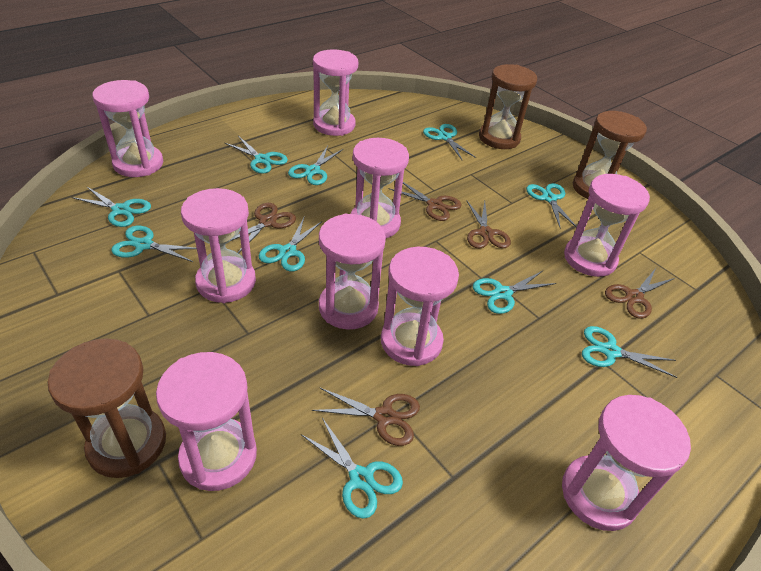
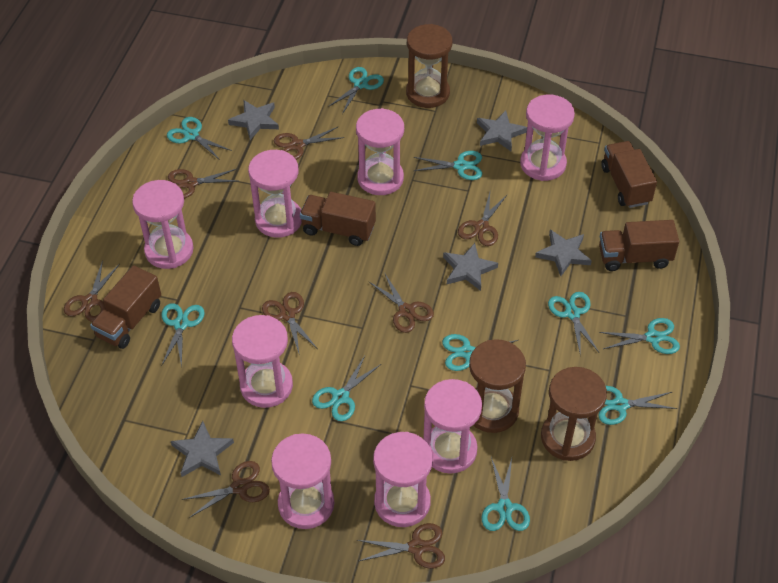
brown scissors: [231,203,296,253] [312,388,420,446] [388,182,461,221] [467,201,511,248] [605,268,675,319] = 5 -> [64,260,120,322] [168,169,237,199] [182,461,270,518] [262,292,318,356] [274,127,344,160] [357,523,445,569] [369,272,434,333] [458,193,507,246] = 8
brown truck: none = 0 -> [90,265,161,349] [300,192,376,246] [599,220,679,271] [601,141,657,208] = 4
grey star: none = 0 -> [171,421,234,477] [228,100,279,140] [443,243,498,291] [477,111,527,151] [535,230,592,276] = 5
pink hourglass: [92,80,163,177] [156,352,257,491] [181,188,256,303] [313,49,358,136] [319,214,386,330] [350,138,409,238] [381,247,459,366] [562,395,691,531] [564,174,650,277] = 9 -> [132,180,194,269] [232,315,293,408] [248,150,302,238] [271,433,334,529] [356,108,404,195] [373,432,433,527] [423,379,482,474] [520,95,575,181] = 8

